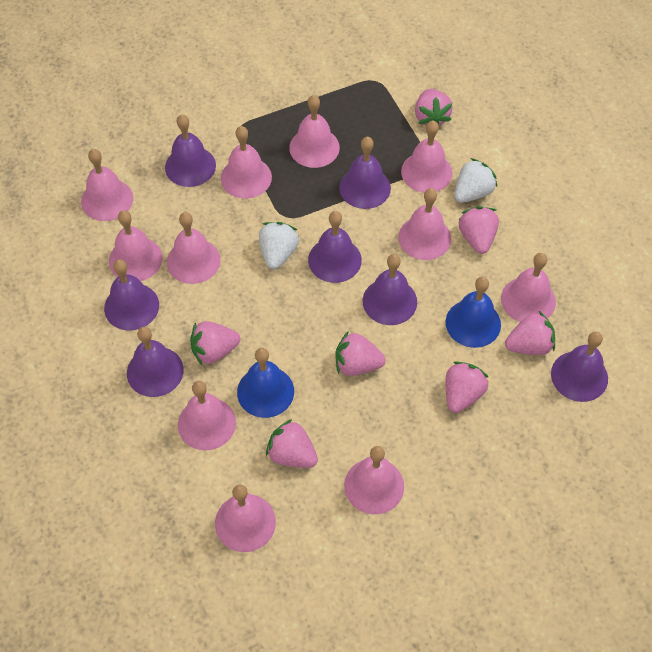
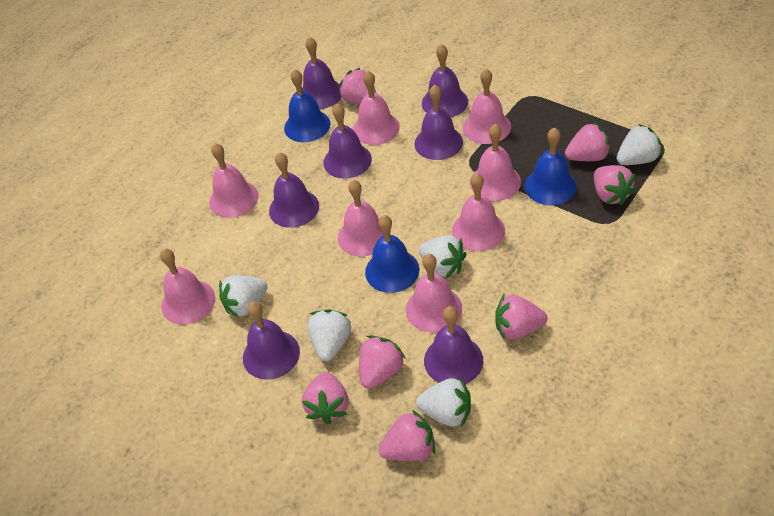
blue bell: [237,348,294,418] [446,277,501,348] = 2 -> [284,69,330,142] [365,215,420,293] [524,127,577,205] = 3
pink bell: [81,149,133,221] [109,210,163,281] [167,212,221,284] [178,381,236,450] [215,484,276,552] [221,126,272,199] [289,95,340,168] [344,446,404,514] [398,188,451,260] [401,121,452,193] [501,253,556,322] = 11 -> [160,249,215,325] [209,143,258,218] [338,180,384,257] [353,71,400,145] [406,254,462,333] [452,173,505,251] [463,69,511,144] [470,124,521,201] = 8
white strawberry: [259,222,299,269] [454,158,497,203] = 2 -> [219,275,268,318] [307,309,351,361] [416,378,471,426] [419,236,466,278] [617,124,662,165] = 5

